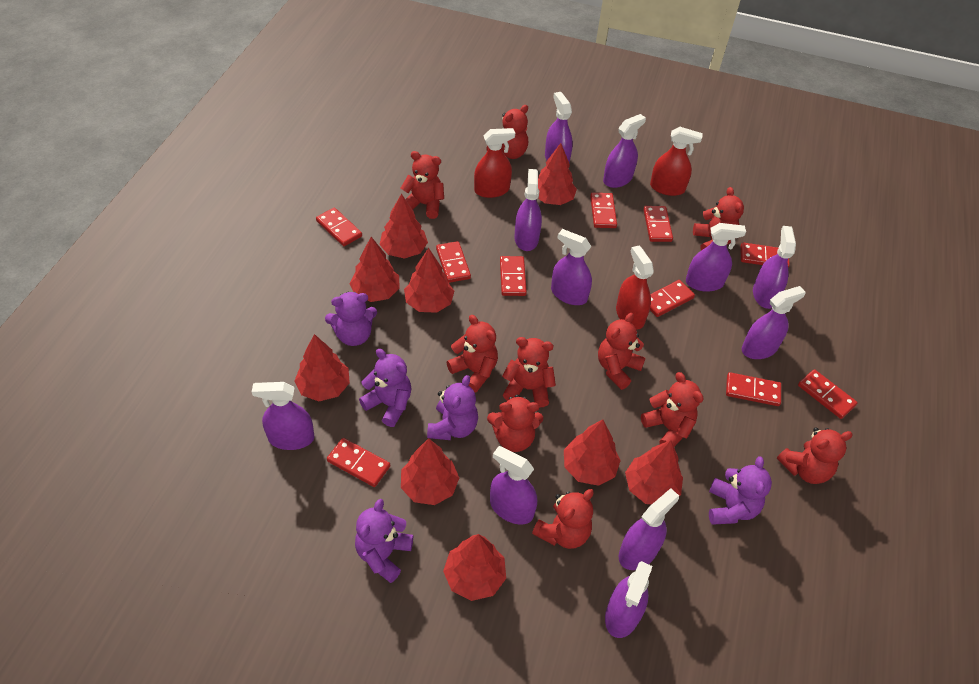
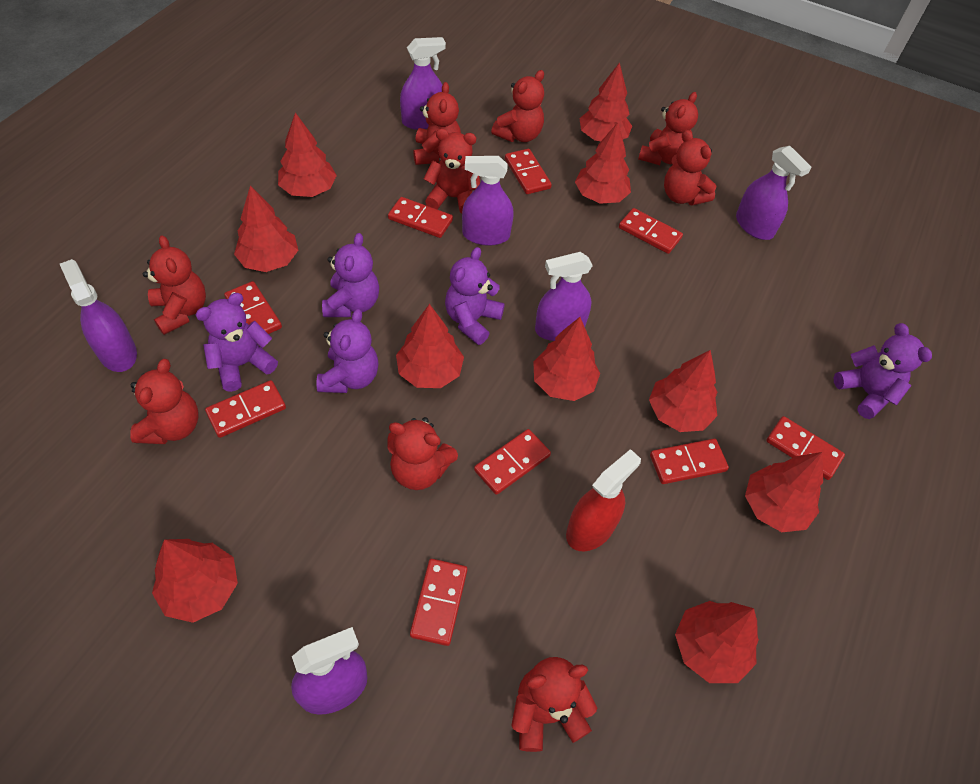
purple spray bottle: [252,382,314,450] [490,446,537,524] [514,169,542,251] [545,92,573,163] [551,229,592,305] [603,114,646,188] [605,561,652,638] [619,488,679,570] [686,223,746,292] [742,286,806,359] [753,226,796,309] = 11 -> [60,259,137,372] [291,627,367,715] [400,37,446,130] [462,156,514,246] [535,252,593,341] [736,146,812,240] = 6
red domino: [316,208,362,246] [327,438,390,487] [436,241,471,283] [500,256,527,296] [590,193,617,228] [643,206,673,242] [650,280,695,317] [726,372,781,406] [740,242,790,268] [798,369,858,419] = 10 -> [205,380,286,438] [224,281,282,334] [388,197,453,238] [410,559,467,646] [474,429,551,495] [505,149,552,194] [619,208,683,254] [650,439,729,484] [766,416,845,480] = 9
red spray bottle: [474,128,515,198] [616,245,654,330] [650,127,703,196] = 3 -> [566,449,641,551] = 1
red teddy bear: [401,151,444,219] [447,315,498,393] [486,105,528,159] [487,395,543,452] [502,337,556,407] [532,489,594,549] [598,313,646,390] [641,372,704,447] [693,187,744,250] [777,428,853,484] = 10 -> [130,359,199,444] [143,235,206,335] [388,417,458,490] [414,82,461,165] [424,129,480,214] [491,70,544,142] [511,657,597,752] [638,92,698,165] [664,130,716,206] = 9
red tree: [294,334,350,401] [350,237,400,302] [379,194,428,259] [401,438,459,505] [404,248,454,313] [443,534,506,601] [538,143,577,205] [564,419,621,486] [625,440,683,504] = 9 -> [152,539,238,623] [234,186,298,272] [278,112,337,197] [396,304,464,388] [533,317,600,401] [575,122,631,204] [579,62,632,141] [649,350,717,432] [675,601,759,683] [745,452,823,532] = 10

